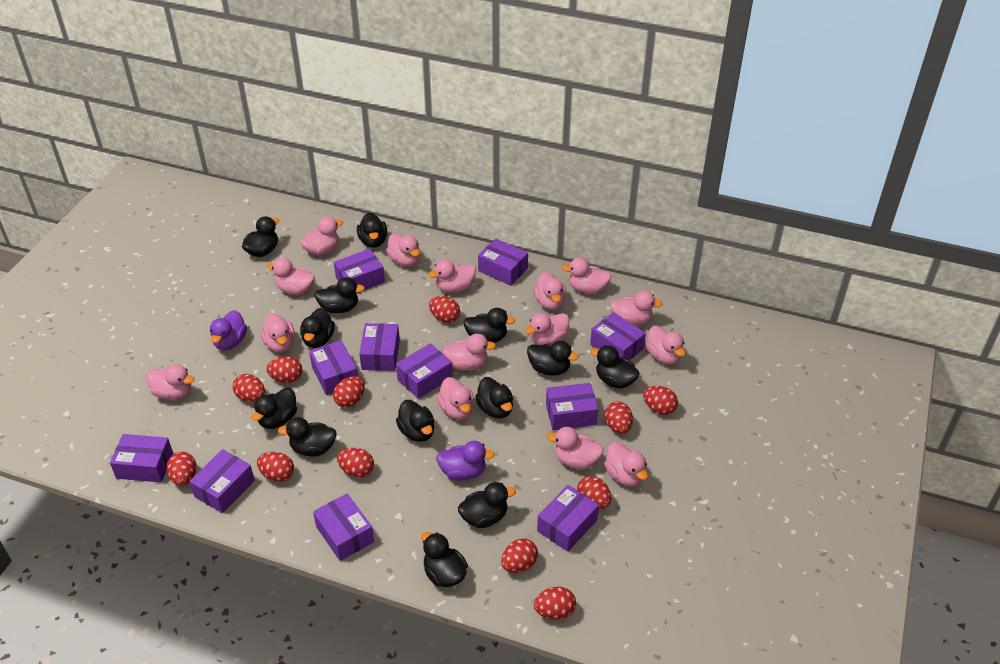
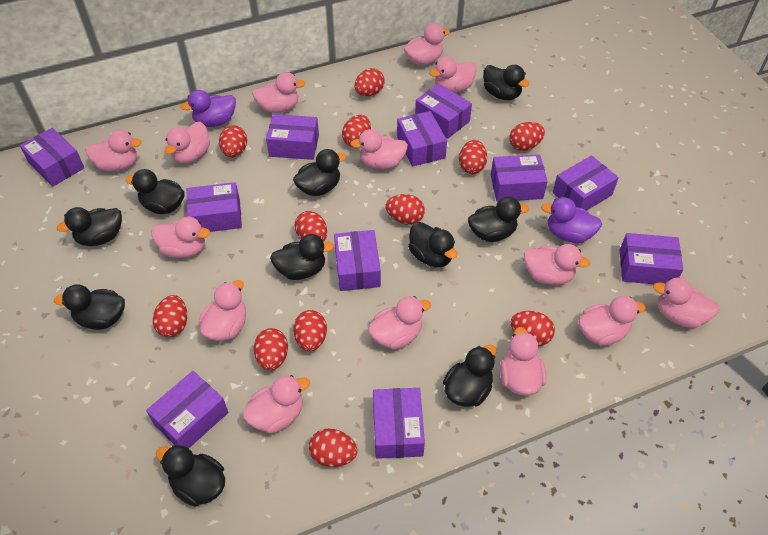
black duck: [242,216,279,257] [251,388,297,429] [278,417,337,457] [300,308,335,348] [314,277,365,313] [357,212,387,248] [396,400,435,442] [421,532,468,587] [458,482,516,528] [463,308,515,343] [475,377,513,419] [527,341,578,376] [591,345,640,389] = 13 -> [54,284,125,330] [57,207,122,246] [126,169,185,214] [156,445,225,507] [270,234,334,280] [293,149,346,196] [408,222,458,267] [443,345,496,407] [468,197,529,242] [483,65,529,100] = 10
pink duck: [146,364,194,400] [260,313,295,352] [266,258,315,295] [300,216,343,255] [386,233,420,266] [428,260,476,293] [437,377,474,419] [442,334,496,371] [525,313,570,345] [533,272,566,310] [547,427,604,469] [562,258,611,294] [604,442,648,487] [610,291,662,326] [645,326,685,365] = 15 -> [85,130,142,171] [151,217,210,258] [165,122,210,164] [198,280,246,341] [243,375,310,434] [252,72,306,113] [350,129,408,169] [368,296,431,349] [404,23,450,65] [429,57,477,93] [500,327,546,396] [524,244,590,285] [578,296,646,346] [653,278,720,328] = 14

